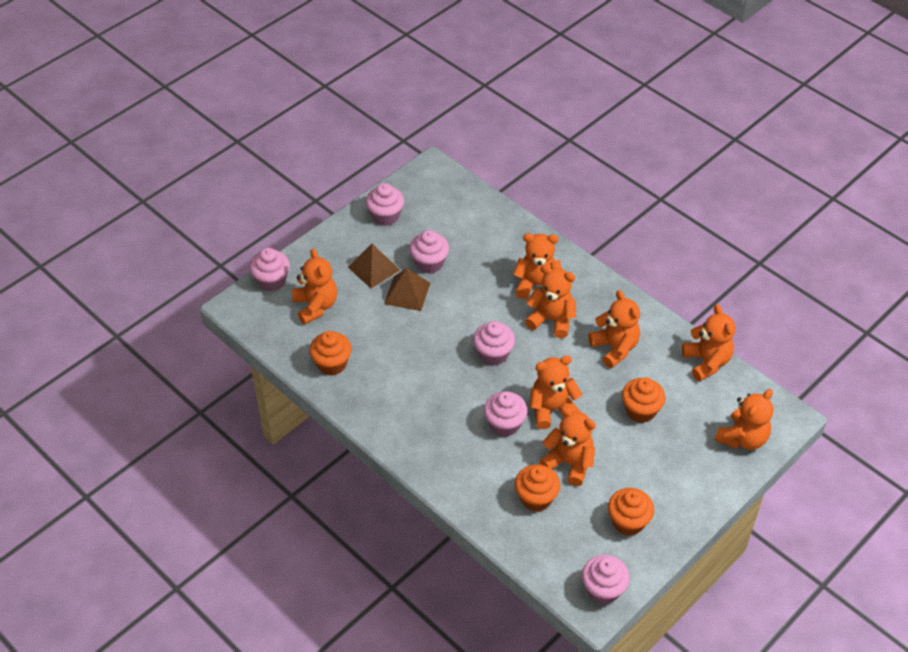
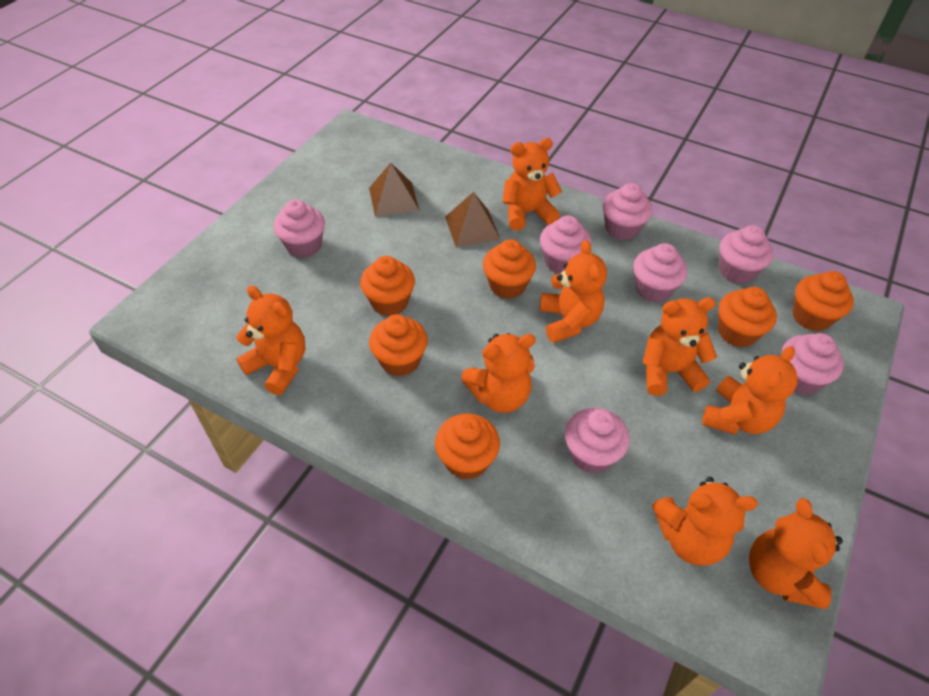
orange cupcake: [309,331,352,375] [515,464,560,512] [608,488,654,536] [622,378,665,423] = 4 -> [360,256,415,316] [369,314,428,376] [435,414,500,480] [483,239,536,299] [718,287,777,348] [793,271,854,331] = 6
pink cupcake: [249,248,290,291] [366,183,404,226] [410,230,449,273] [473,321,515,366] [484,391,528,437] [582,555,630,604] = 6 -> [273,199,325,258] [540,216,592,273] [565,408,630,473] [603,183,652,240] [633,243,688,303] [719,225,774,284] [781,333,844,395] = 7

